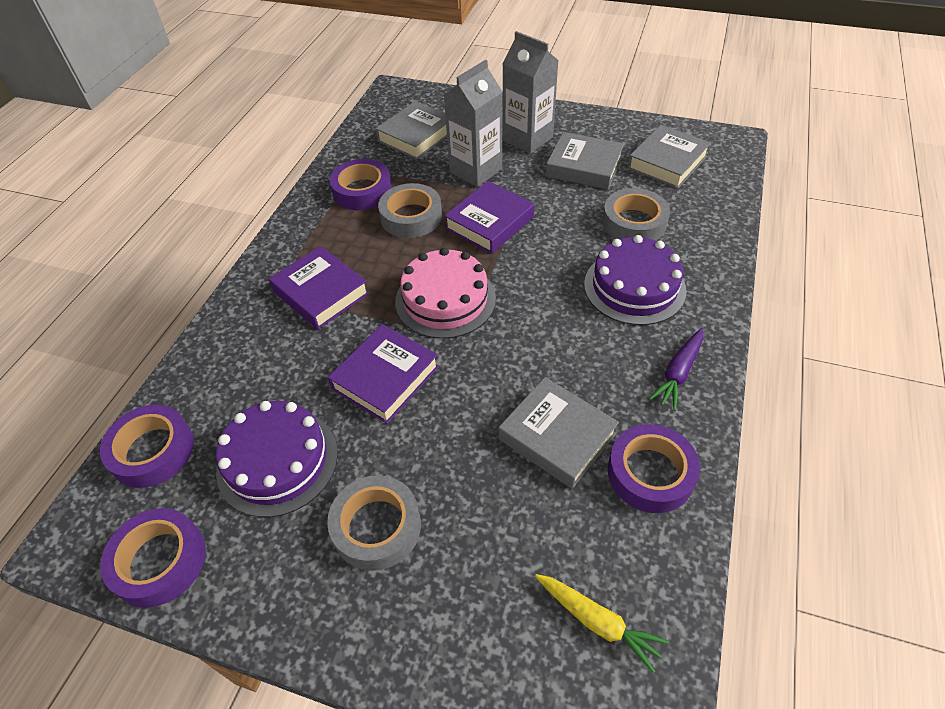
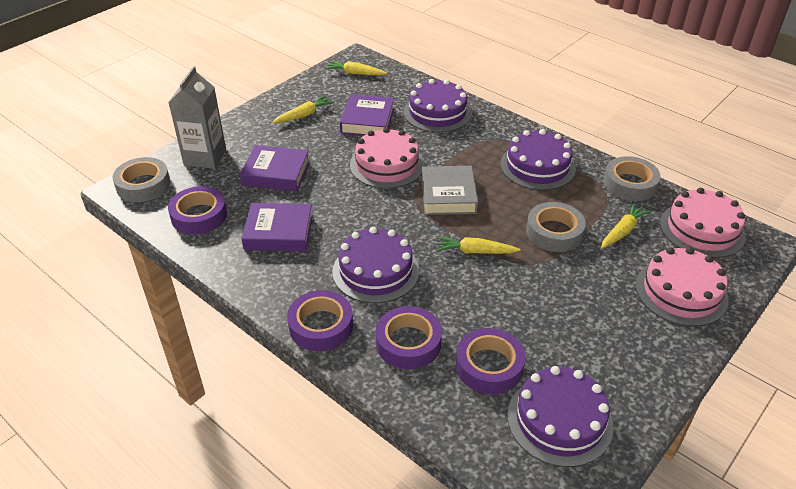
grey book: [376,101,447,160] [499,377,619,489] [546,132,624,189] [628,125,711,189] = 4 -> [422,166,478,215] = 1
grey carton: [443,60,503,187] [503,31,558,154] = 2 -> [168,66,226,169] = 1
pink cake: [395,248,496,339] = 1 -> [350,127,424,189] [636,247,729,326] [660,188,746,258] = 3
purple cake: [216,401,338,517] [584,235,687,325] = 2 -> [332,227,419,303] [404,79,472,133] [500,129,576,190] [507,366,613,467] = 4
purple carrot: [649,328,703,411] = 1 -> none = 0
yellow carrot: [535,574,669,673] = 1 -> [272,96,334,123] [325,61,387,75] [436,237,520,254] [601,203,651,248] = 4

